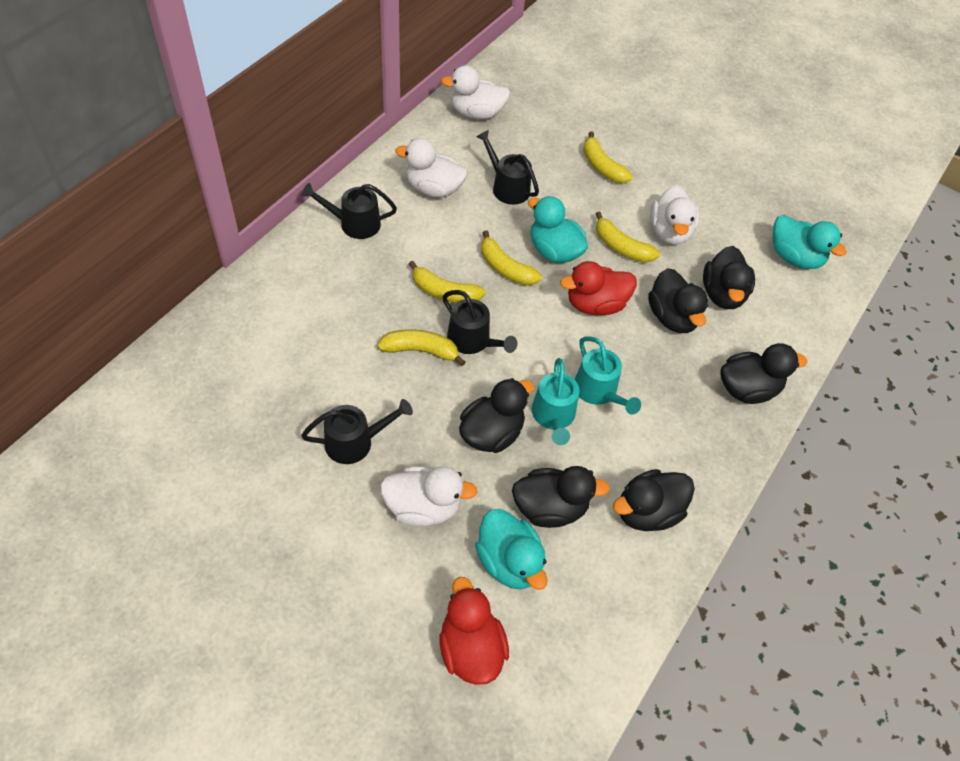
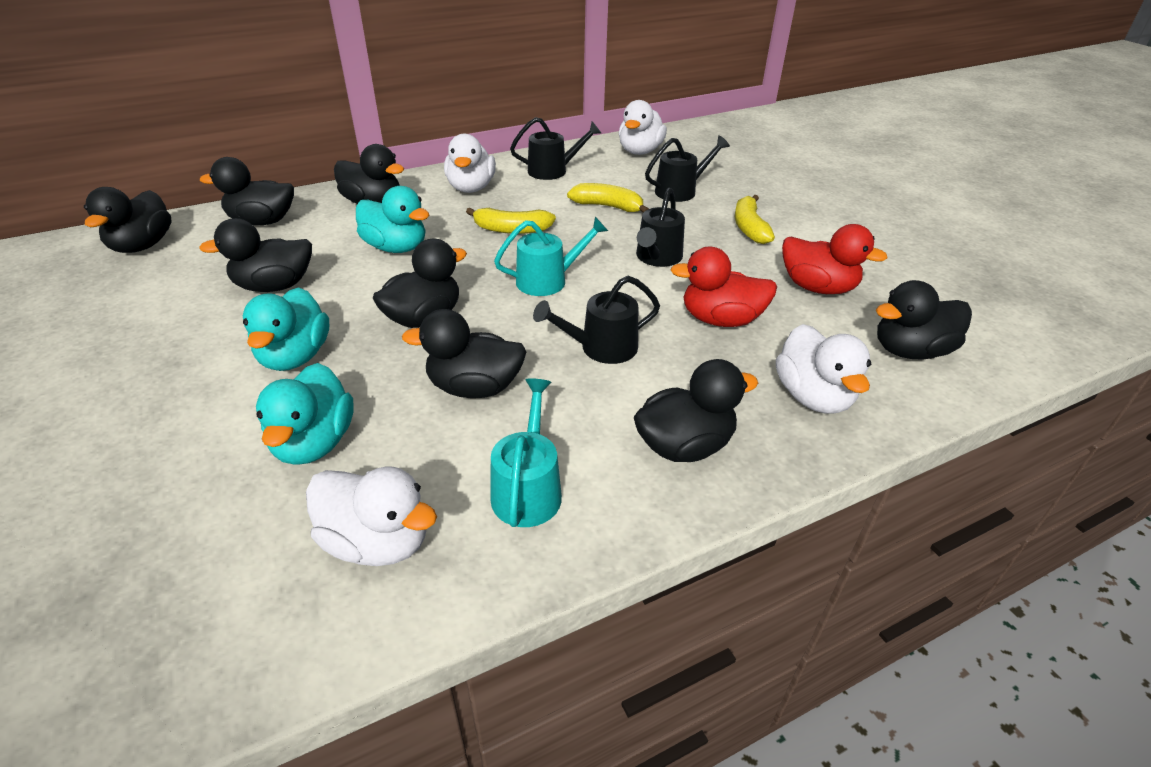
black duck: [459,378,534,453] [512,466,610,528] [613,469,695,531] [648,268,708,333] [703,246,755,309] [720,343,807,404] = 6 -> [84,187,172,253] [199,218,312,292] [200,157,294,225] [334,144,404,204] [373,239,467,328] [402,309,526,398] [634,359,758,462] [876,280,972,360] = 8
yellow banana: [377,329,465,366] [409,261,486,303] [481,230,542,286] [583,131,633,183] [596,211,660,263] = 5 -> [466,208,556,234] [567,183,649,213] [735,195,775,244] = 3

